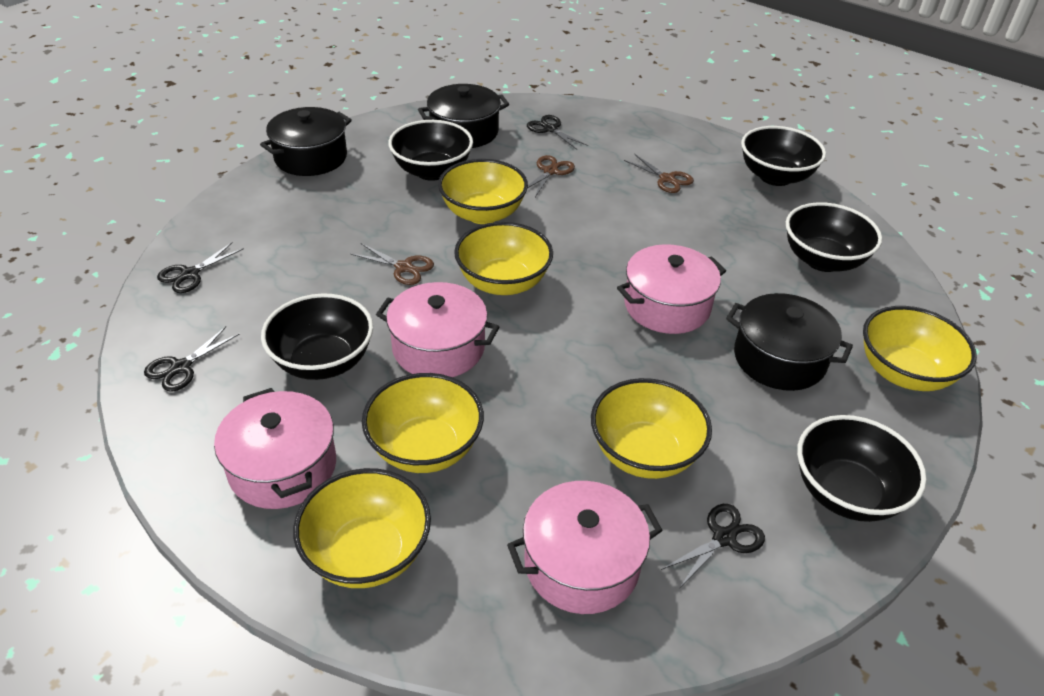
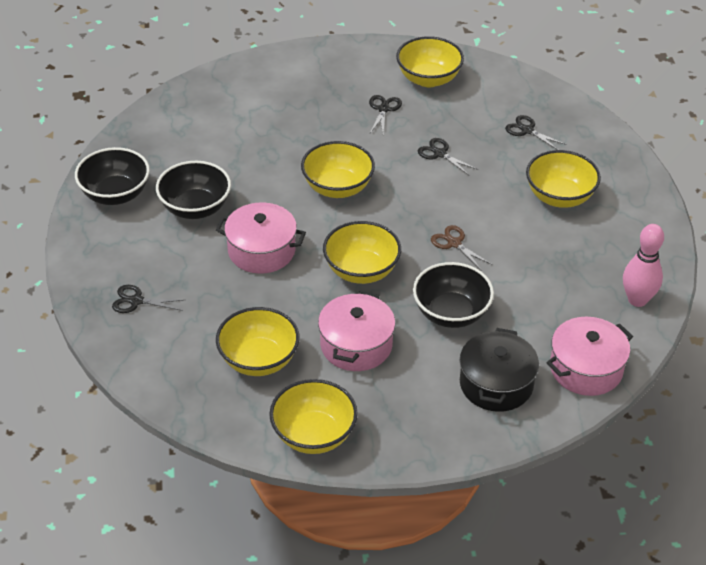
black bowl: [261,293,373,380] [388,120,473,181] [741,126,826,186] [786,202,882,272] [797,415,927,522] = 5 -> [75,147,150,205] [156,161,231,219] [413,262,494,328] = 3
black pot: [260,107,352,176] [418,84,509,148] [726,293,853,391] = 3 -> [460,328,539,412] = 1
brown scissors: [351,243,434,285] [528,155,575,197] [624,154,694,193] = 3 -> [431,225,493,271] = 1
pink bowling pin: none = 0 -> [623,224,664,307] = 1
pink pot: [214,388,336,509] [376,282,499,377] [507,481,663,614] [617,244,726,334] = 4 -> [216,202,306,274] [318,291,395,371] [546,317,633,396] = 3

